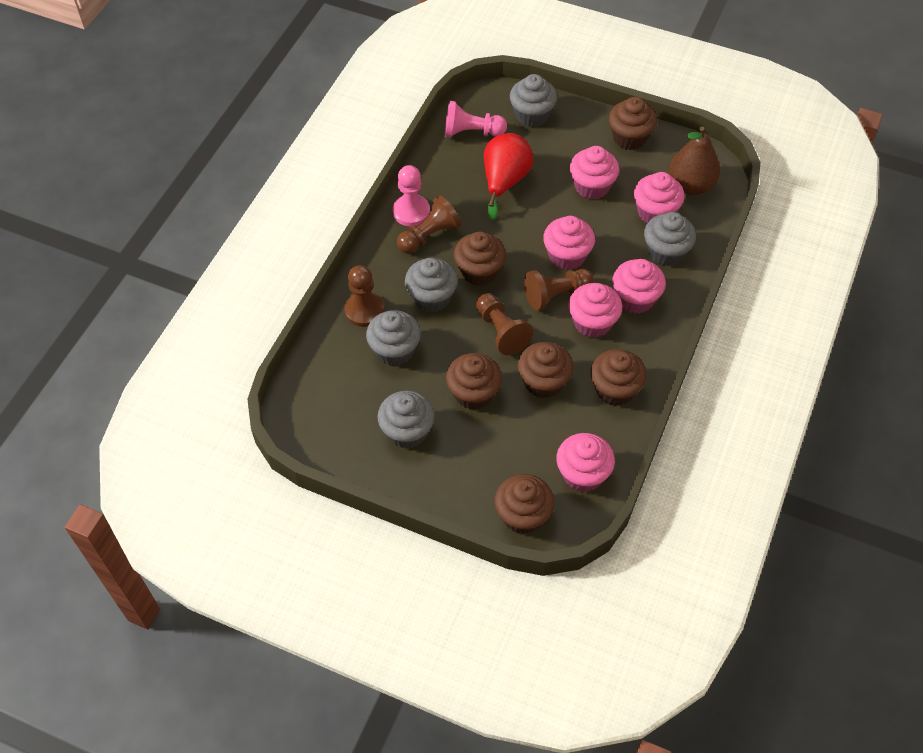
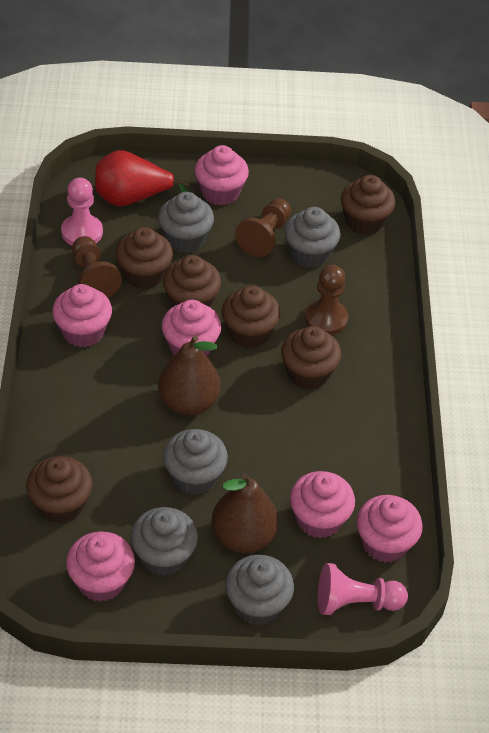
brown pawn: [344,265,384,327] [397,195,461,253] [476,293,533,355] [524,269,594,310] = 4 -> [72,236,122,298] [235,198,291,257] [305,265,348,335] = 3
brown pear: [669,127,720,195] = 1 -> [158,335,221,415] [211,473,279,553] = 2

